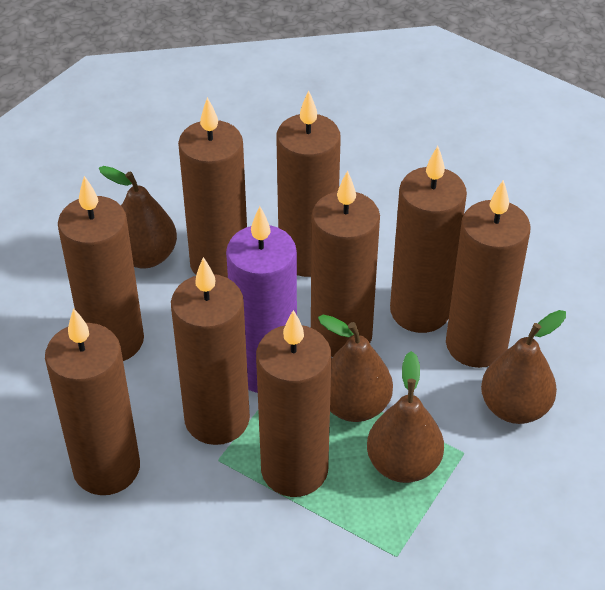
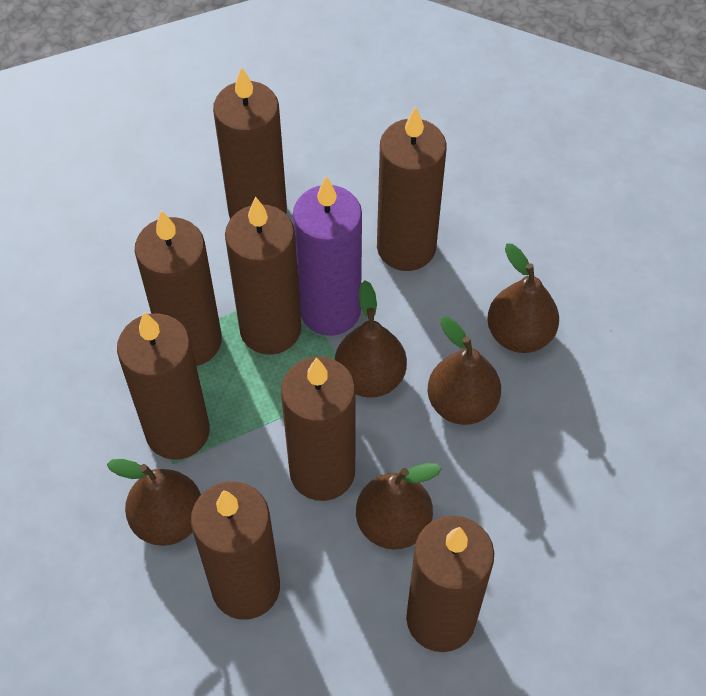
brown candle: [45,308,140,495] [58,176,144,361] [171,257,250,445] [178,97,247,278] [256,310,331,497] [276,90,341,277] [311,170,380,357] [390,146,467,333] [446,180,531,368] = 9 -> [117,312,210,460] [135,210,222,366] [191,481,280,620] [213,67,287,219] [225,197,301,355] [281,357,356,501] [377,107,447,271] [406,516,494,652] = 8
brown pear: [99,166,177,268] [318,315,393,422] [367,351,444,483] [481,310,566,424] = 4 -> [107,459,201,546] [335,280,407,398] [356,463,441,550] [428,317,501,425] [487,244,559,353] = 5

